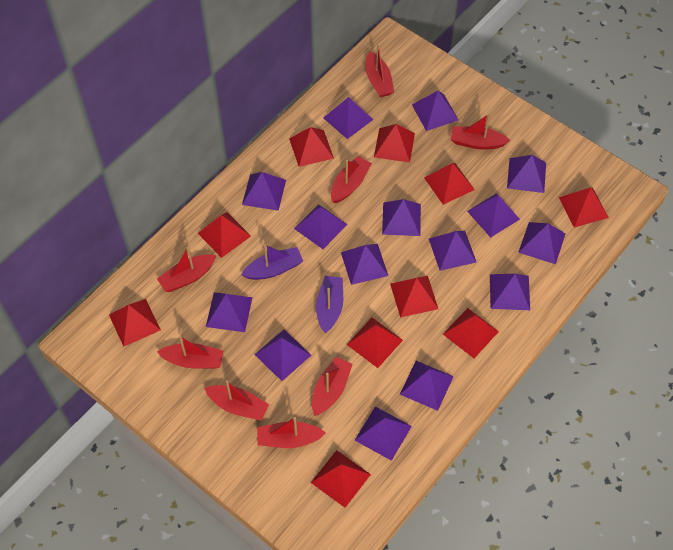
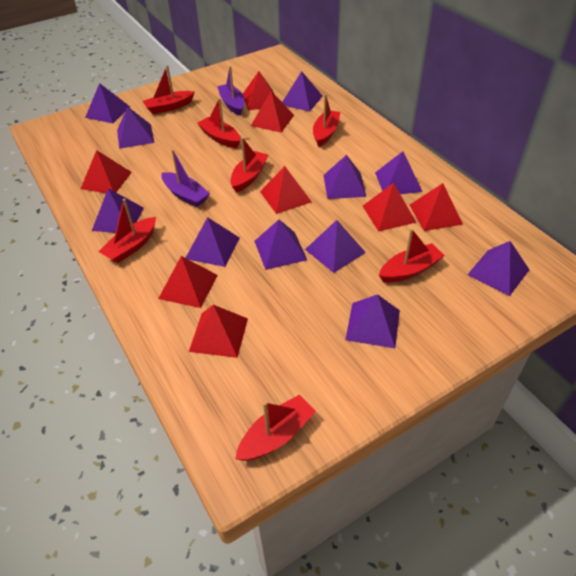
purple pyramid: [206,292,253,332] [242,172,286,211] [255,330,311,381] [294,204,347,249] [323,97,373,139] [341,244,388,285] [355,406,412,461] [382,199,421,236] [400,361,454,411] [412,91,459,131] [429,231,476,271] [467,193,520,238] [490,274,530,310] [507,155,546,193] [518,222,566,264] = 15 -> [85,83,130,123] [92,188,144,233] [117,107,154,149] [186,217,240,267] [254,219,307,270] [282,71,322,112] [305,220,366,273] [323,155,366,199] [345,294,400,348] [375,151,422,194] [467,241,529,296] = 11
red boat: [157,247,217,292] [157,335,223,369] [204,380,269,421] [257,417,326,448] [312,357,353,416] [331,156,372,203] [366,45,394,97] [451,113,510,150] = 8 -> [99,198,156,263] [143,65,195,114] [197,98,240,148] [230,137,268,193] [235,395,316,461] [313,94,340,147] [379,228,445,283] = 7
red pyramid: [109,299,161,347] [198,212,251,258] [289,127,334,167] [311,450,371,508] [347,318,403,368] [374,124,415,162] [390,276,438,318] [424,163,475,205] [443,308,499,358] [559,187,609,228] = 10 -> [81,150,132,193] [158,256,217,308] [189,305,248,358] [243,71,274,111] [251,91,294,133] [260,166,312,214] [363,183,416,232] [410,183,463,231] = 8

